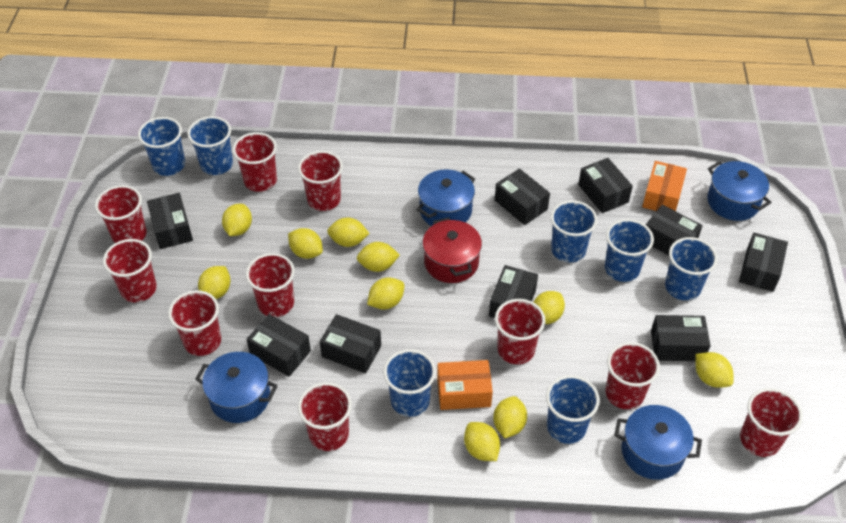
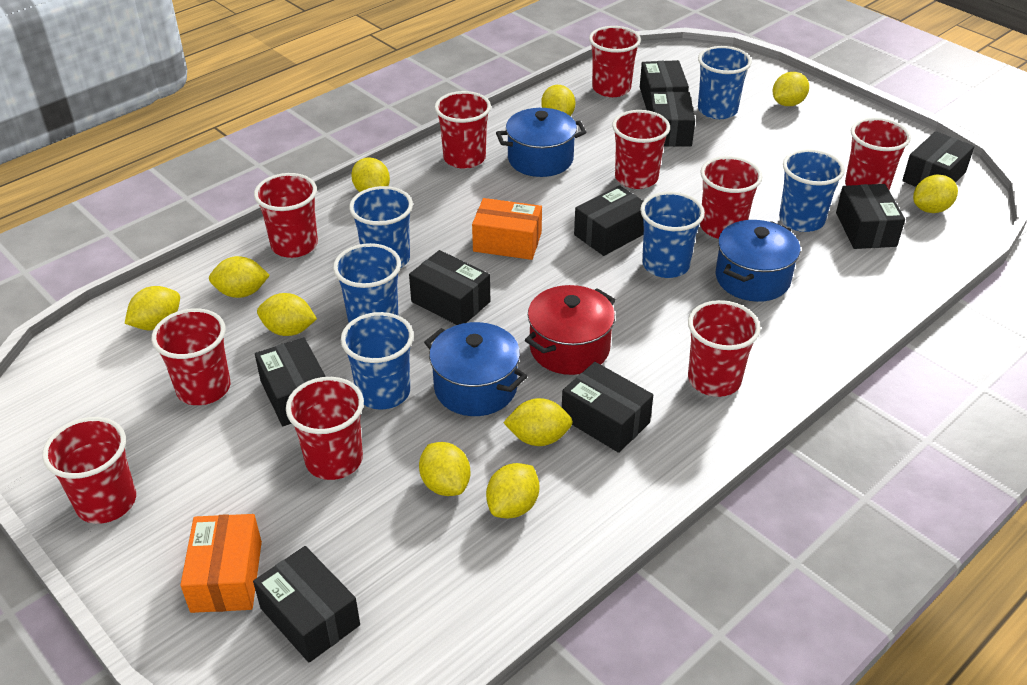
blue cup: [138,117,185,176] [187,116,233,175] [383,349,436,417] [546,375,600,444] [551,200,598,263] [605,219,654,282] [665,237,718,301] = 7 -> [333,243,401,323] [341,312,414,410] [349,186,413,268] [640,192,705,278] [698,46,752,119] [779,149,845,232] = 6
blue pot: [195,352,278,423] [416,169,475,226] [614,405,702,480] [707,161,772,221] = 4 -> [424,322,527,416] [496,108,586,177] [716,220,801,302] = 3

